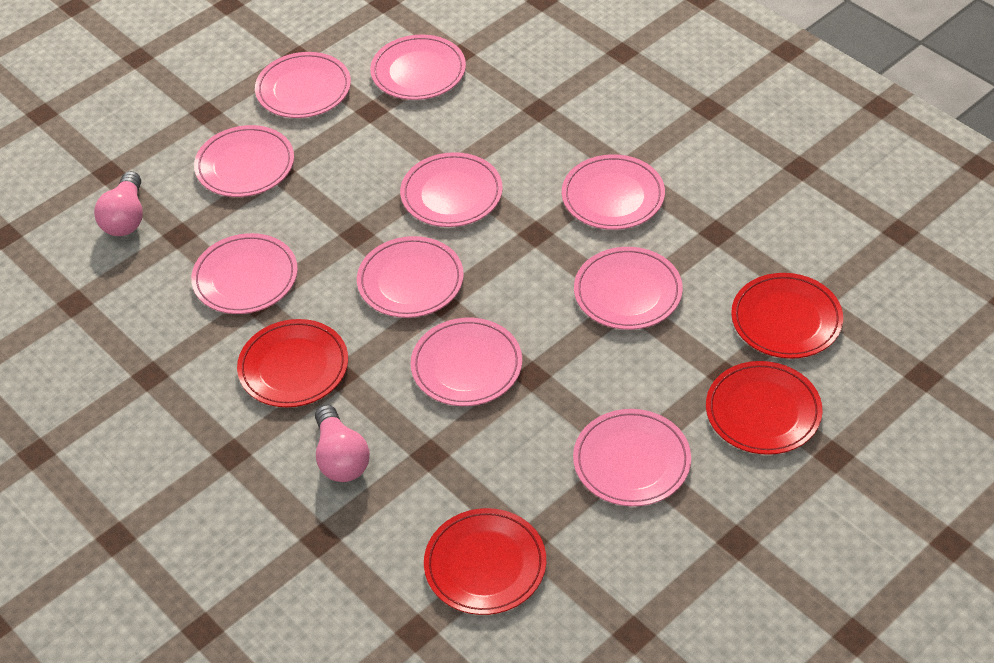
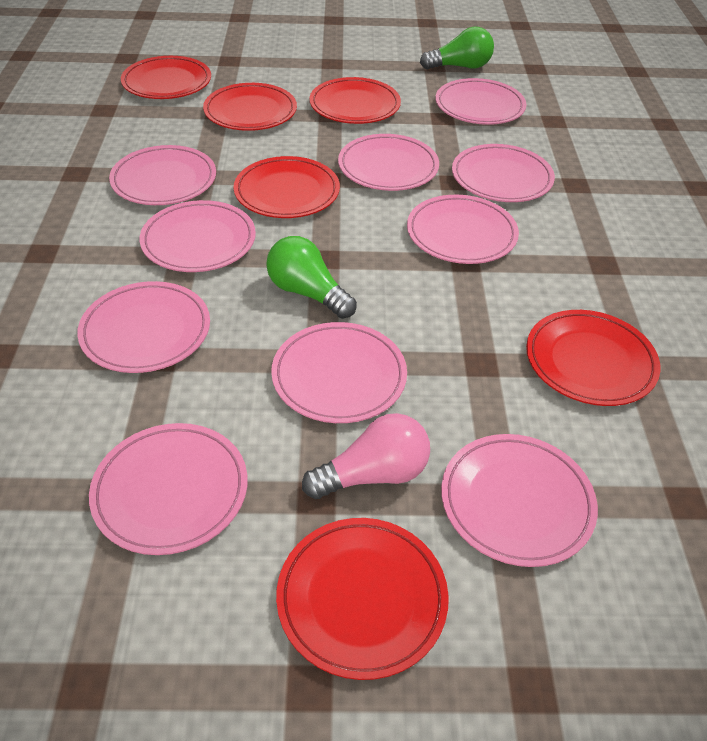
green light bulb: none = 0 -> [266,236,357,319] [420,26,494,70] = 2
pink light bulb: [94,171,143,236] [315,405,370,482] = 2 -> [302,413,430,499] = 1
red plate: [237,319,348,407] [424,508,546,615] [706,361,823,455] [731,273,843,359] = 4 -> [121,56,211,99] [203,83,297,131] [234,156,340,218] [276,518,449,680] [310,77,401,124] [526,310,660,406] = 6

